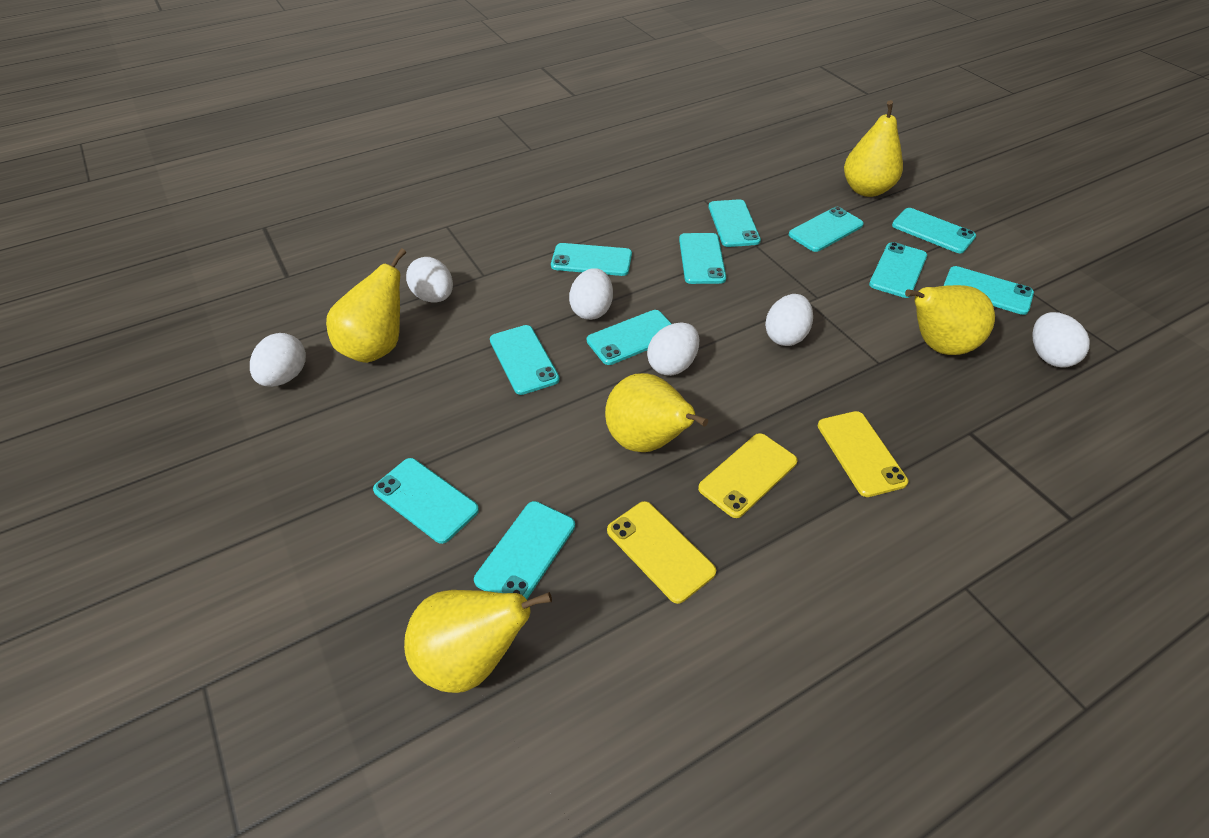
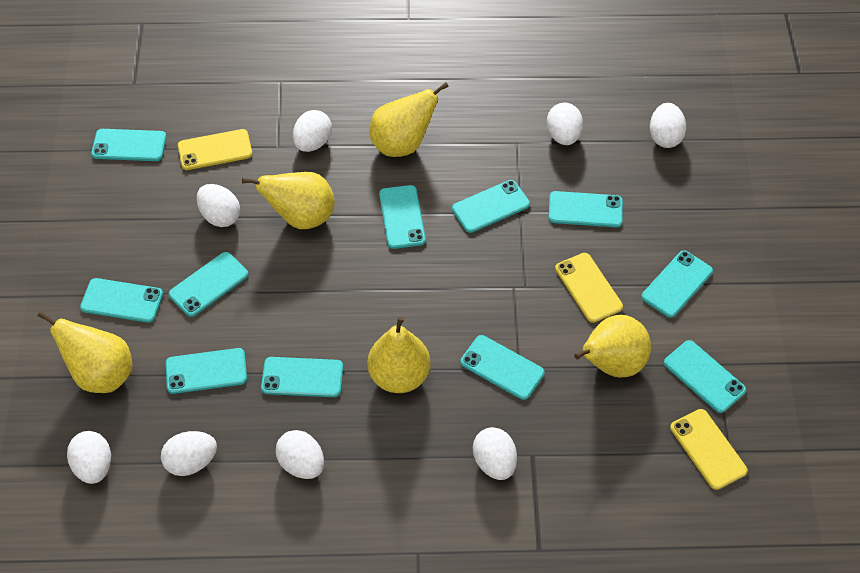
white egg: [250,333,306,387] [406,257,453,303] [569,268,613,320] [647,322,699,376] [765,294,813,346] [1032,312,1090,368] = 6 -> [67,431,111,484] [161,431,217,476] [196,184,240,227] [275,430,324,479] [293,110,332,152] [473,427,517,480] [547,103,583,145] [650,103,686,148] = 8

